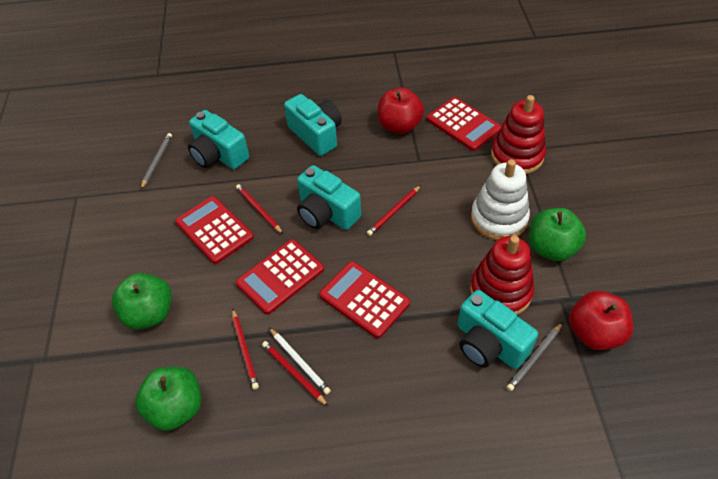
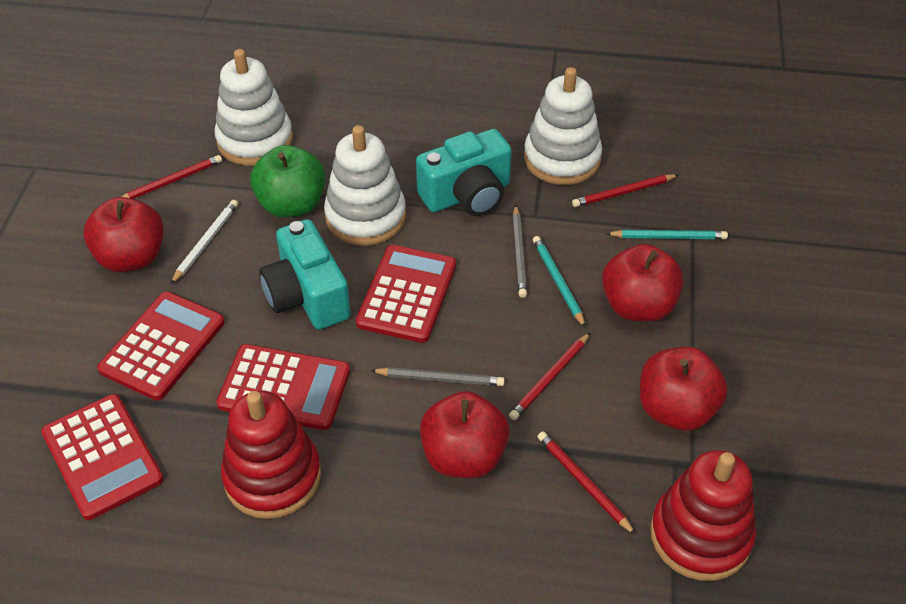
green apple: [112,273,172,329] [135,367,201,431] [529,208,586,261] = 3 -> [250,145,325,218] = 1
red apple: [378,88,424,134] [569,291,633,350] = 2 -> [84,197,164,272] [420,391,510,478] [602,244,684,322] [640,347,728,431] = 4
turquoise camera: [188,110,249,169] [284,94,342,156] [297,165,361,230] [458,290,538,369] = 4 -> [259,219,351,329] [416,129,512,216] = 2
turquoise pencil: none = 0 -> [533,236,586,328] [606,230,728,239] = 2
white stacking toy: [471,159,530,240] = 1 -> [215,49,293,166] [324,125,406,246] [524,67,602,185] = 3

